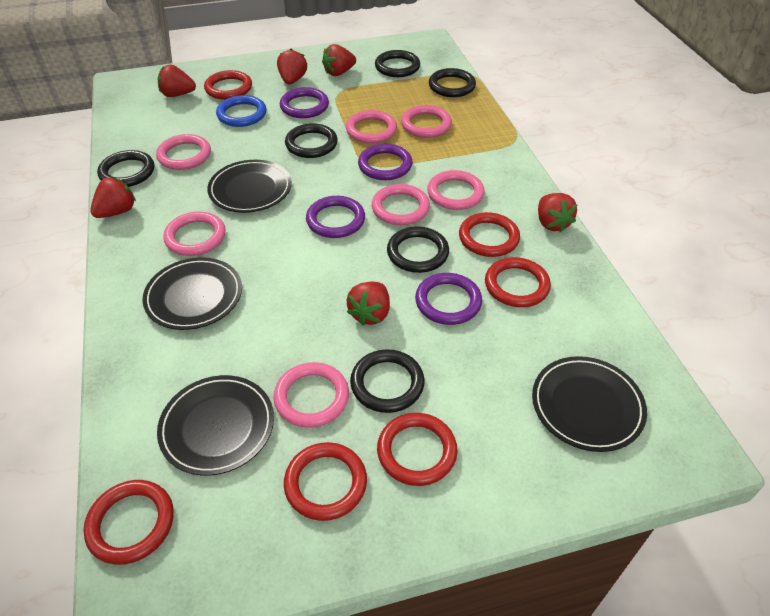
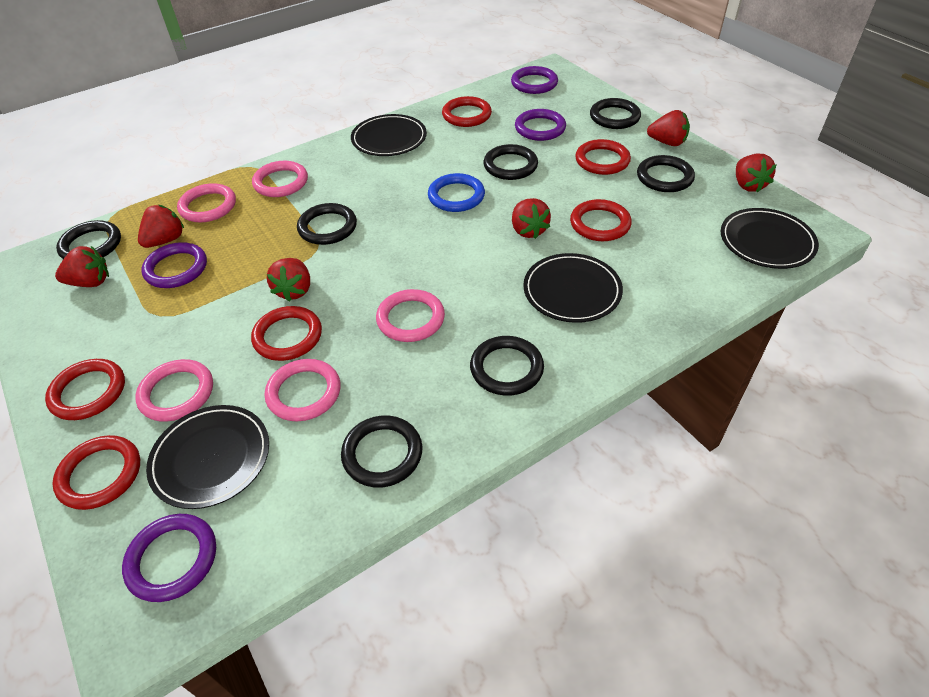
black ring: [97,150,154,187] [285,123,338,158] [350,349,425,413] [375,50,420,77] [387,226,449,273] [429,68,476,97] = 6 -> [56,220,121,259] [297,203,357,245] [341,415,423,488] [470,336,544,396] [483,144,538,180] [590,98,641,129] [637,155,695,192] = 7
pink ring: [156,134,211,170] [163,211,225,256] [273,362,349,428] [346,110,397,143] [372,184,430,225] [401,105,452,138] [427,170,485,210] = 7 -> [135,359,213,422] [177,183,236,222] [252,161,308,197] [265,359,341,421] [376,289,445,342] = 5

